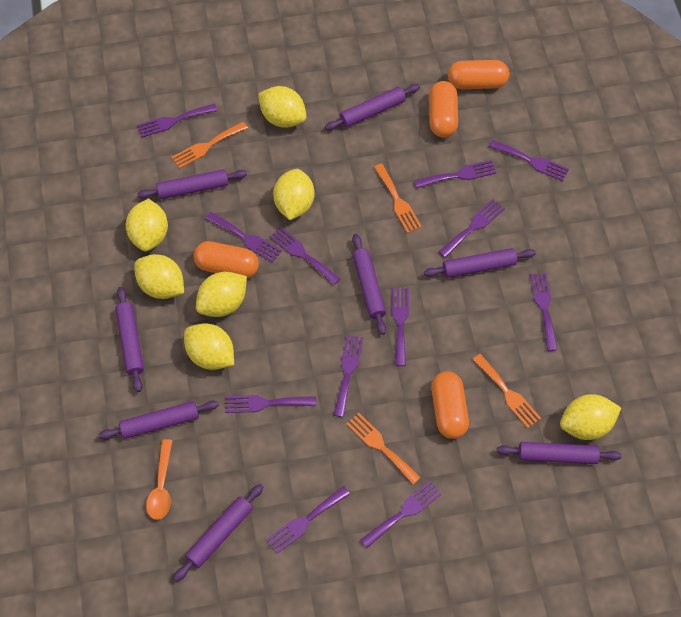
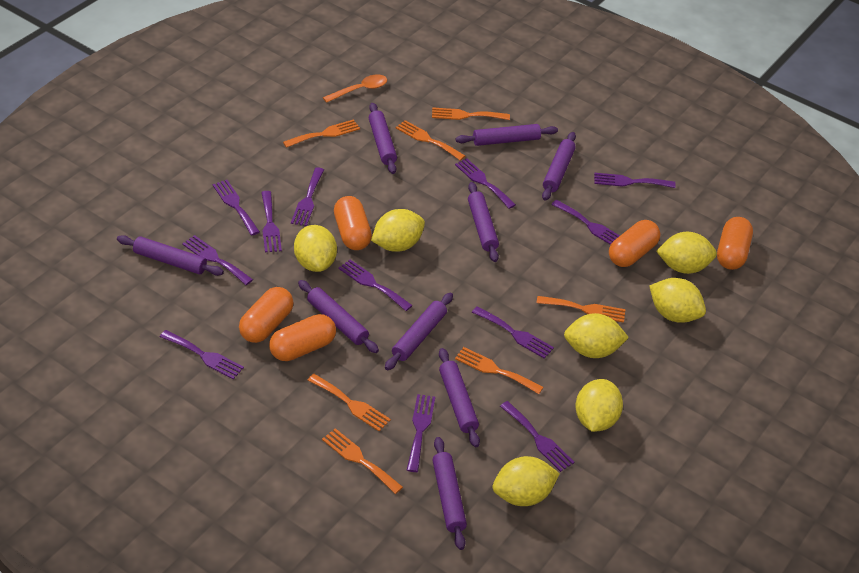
orange capsule: [193,241,259,278] [429,81,458,138] [431,371,469,439] [448,60,509,89] = 4 -> [239,287,294,343] [269,314,336,361] [334,196,372,250] [609,220,660,267] [717,217,753,270] = 5
orange fork: [172,122,248,169] [346,413,421,484] [374,163,422,233] [472,354,541,428] = 4 -> [283,119,360,148] [308,374,391,431] [322,428,403,494] [396,120,465,161] [432,107,510,120] [455,347,544,394] [536,296,626,323] = 7
purple rolling pin: [99,401,219,439] [115,287,144,392] [137,169,247,199] [174,484,263,581] [325,84,420,130] [352,234,386,335] [424,248,536,278] [497,442,622,464] = 8 -> [117,235,224,276] [298,280,379,353] [369,103,397,174] [385,293,453,370] [433,437,467,550] [439,348,480,447] [456,124,558,146] [468,182,499,262] [542,132,576,201] = 9

